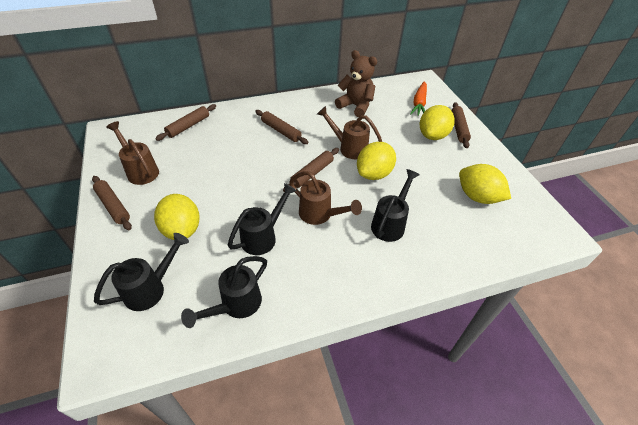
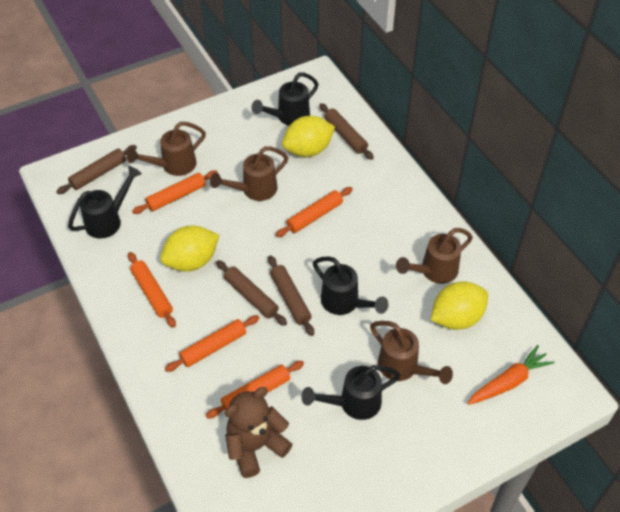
brown rolling pin: [92,176,132,230] [155,104,216,141] [255,110,308,144] [283,148,339,192] [452,102,471,148] = 5 -> [56,145,137,194] [216,260,287,326] [268,255,314,336] [319,103,374,160] = 4
brown watering can: [106,121,159,185] [289,171,362,225] [317,106,382,159] = 3 -> [127,122,206,176] [210,146,288,201] [370,321,453,384] [396,228,473,284] = 4
orange rolling pin: none = 0 -> [128,252,176,328] [132,170,218,214] [165,315,259,372] [206,361,304,419] [276,187,353,237] = 5
yellow lemon: [154,194,200,240] [357,142,396,180] [420,105,454,140] [459,164,511,204] = 4 -> [160,225,219,272] [282,116,335,157] [431,281,488,330] = 3

